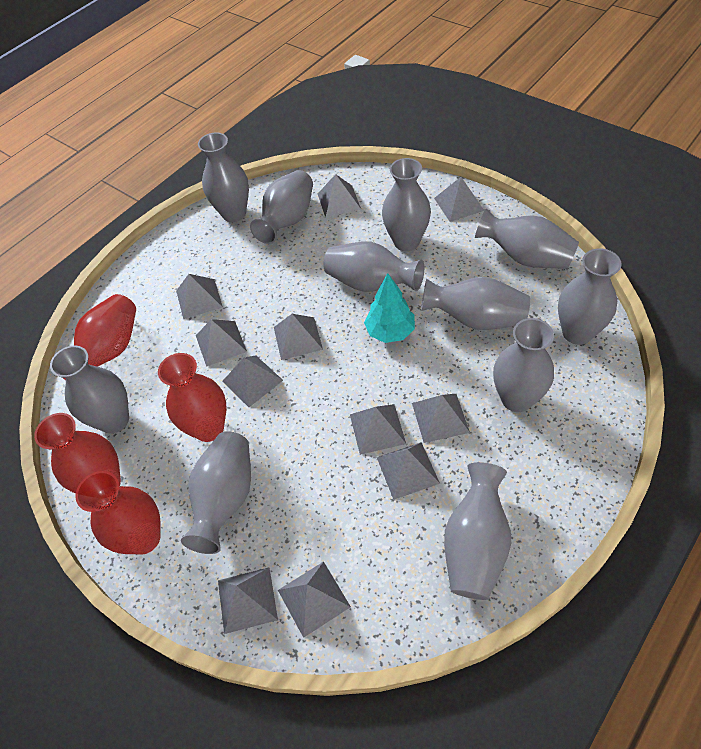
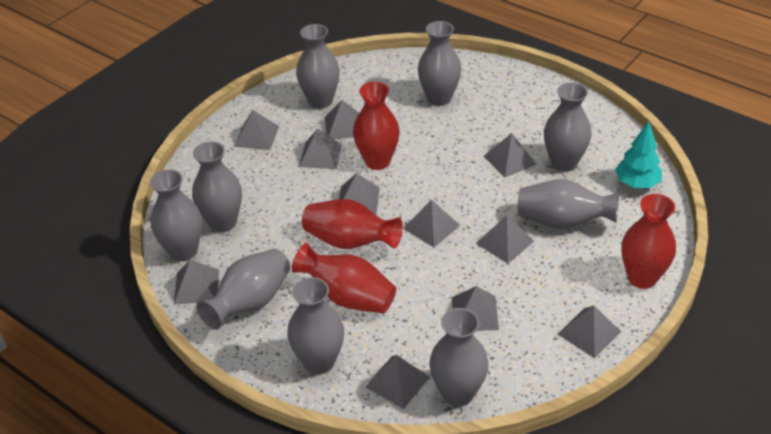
grey vase: [50,345,129,433] [181,431,251,554] [198,132,249,222] [250,170,313,244] [323,241,424,292] [382,158,431,251] [421,277,530,330] [444,462,511,600] [475,209,579,269] [493,318,554,412] [558,248,622,345] = 11 -> [150,169,202,261] [192,141,242,232] [197,249,290,330] [287,277,344,374] [296,24,340,109] [418,21,461,106] [429,308,489,407] [518,179,619,229] [544,83,592,172] = 9

